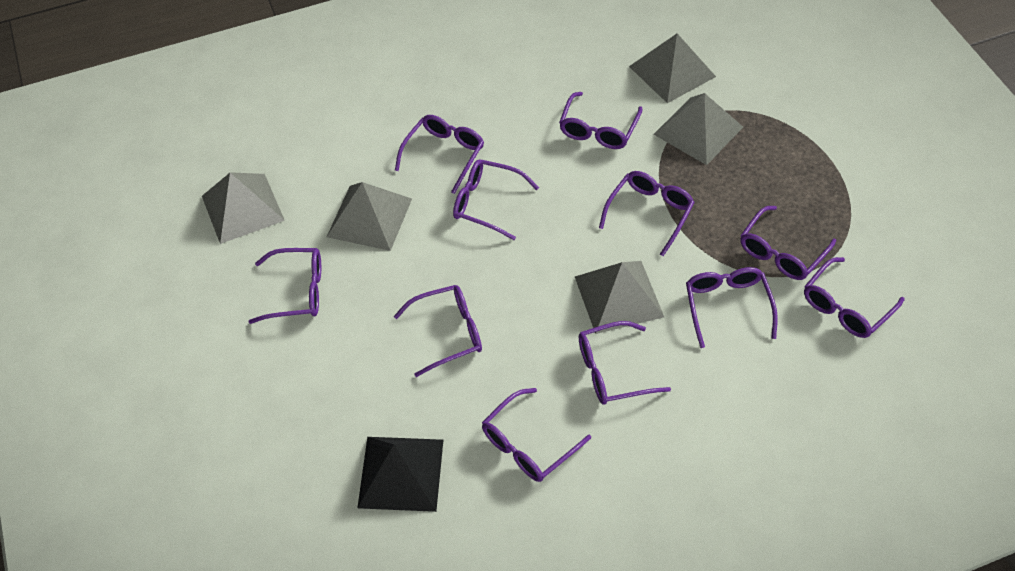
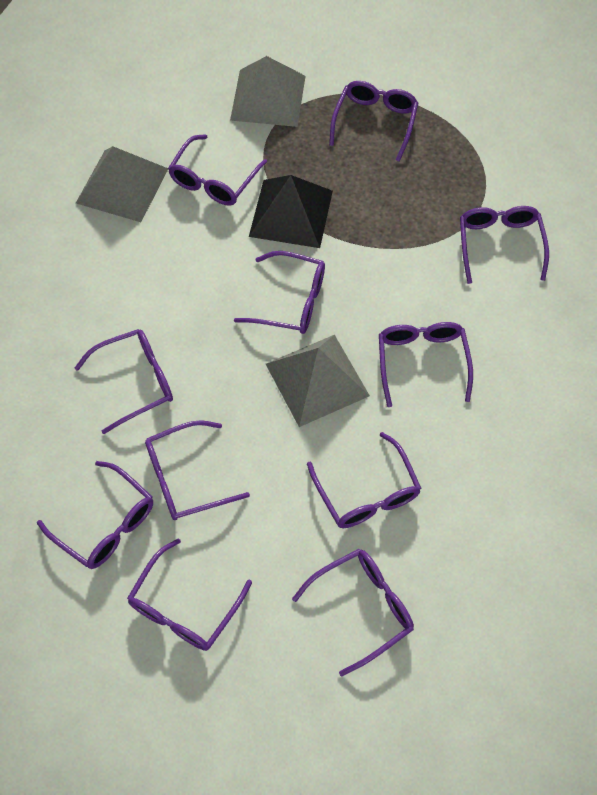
grey pyramid: [202,172,285,244] [327,182,412,251] [575,261,664,334] [629,34,716,103] [654,93,743,165] = 5 -> [76,146,168,222] [230,56,305,127] [266,335,370,427] = 3

